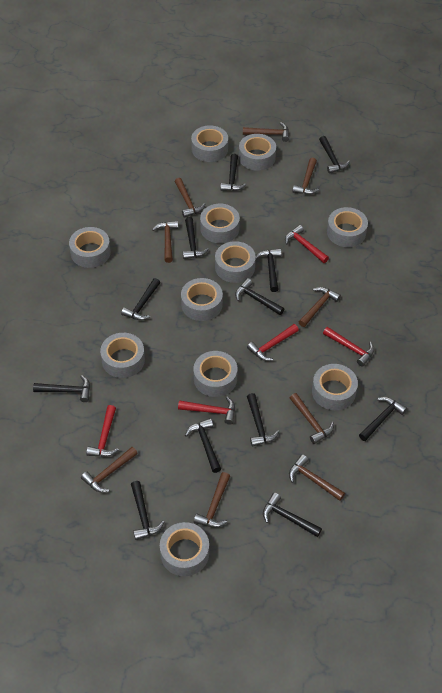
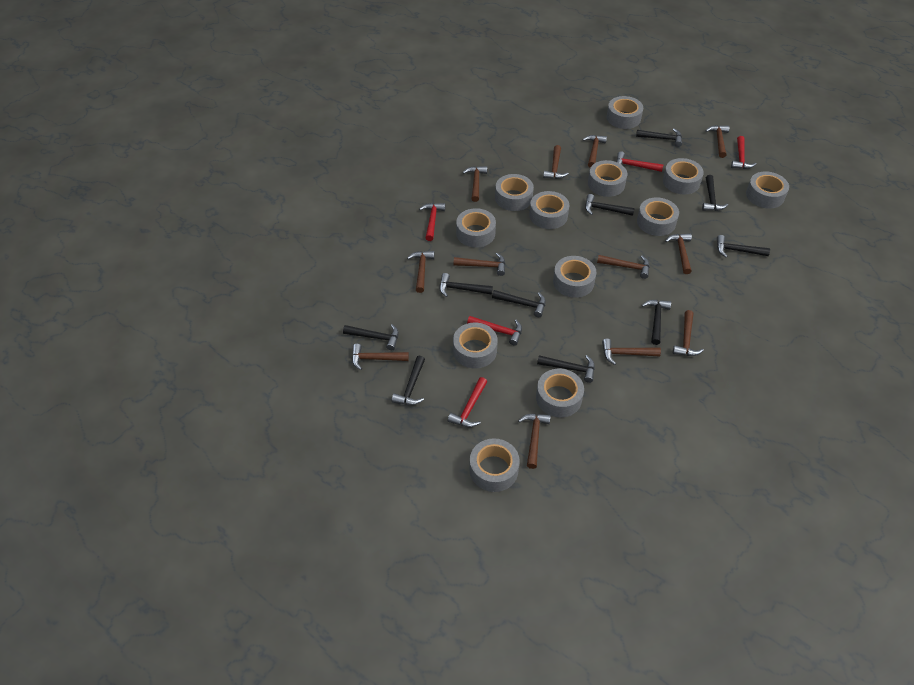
black hammer: [33,375,90,402] [121,278,160,320] [131,481,165,540] [183,217,209,259] [185,418,221,473] [220,154,246,191] [235,278,284,315] [247,393,279,447] [256,249,281,292] [263,493,322,537] [319,136,350,173] [359,397,407,441] = 12 -> [343,324,399,350] [392,356,425,405] [440,273,493,297] [492,290,546,317] [537,355,595,383] [585,194,635,216] [636,129,682,147] [642,300,671,345] [702,175,728,211] [717,235,770,257] = 10
brown hammer: [81,447,138,492] [152,221,178,263] [175,178,206,218] [194,472,230,528] [243,122,289,142] [289,454,345,501] [290,393,334,444] [292,158,319,195] [299,287,341,327] = 9 -> [352,344,409,370] [407,251,435,293] [454,253,505,276] [463,166,487,202] [518,414,551,469] [543,145,569,179] [582,135,607,168] [597,255,650,279] [602,339,661,365] [665,233,692,274] [673,310,704,356] [705,125,730,158] = 12
grey tape: [69,227,111,268] [100,333,145,378] [160,522,209,576] [181,278,223,321] [191,125,228,162] [193,351,238,397] [200,204,240,243] [215,241,256,283] [239,134,276,171] [312,364,358,410] [327,207,368,247] = 11 -> [453,323,498,368] [456,208,496,248] [469,438,520,492] [495,174,534,211] [529,191,569,229] [536,369,584,417] [553,256,596,298] [588,160,627,197] [607,96,643,129] [637,197,679,236] [663,158,704,194] [746,171,789,209] = 12

